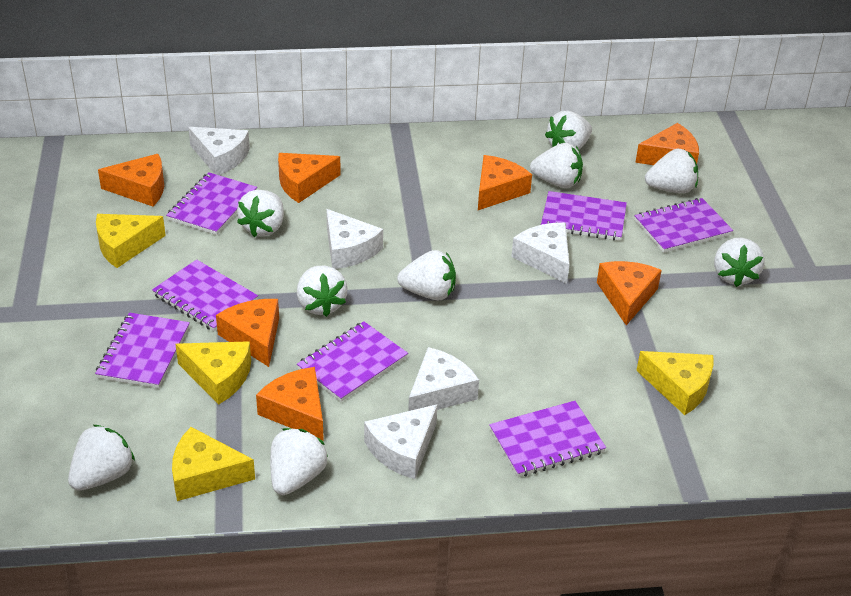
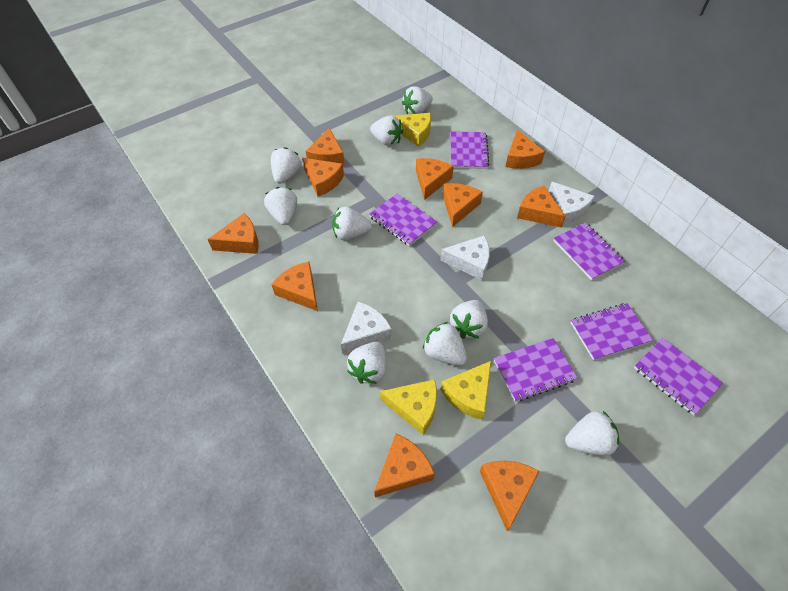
orange cheese: [98,154,164,206] [216,299,279,367] [256,367,324,441] [278,153,341,203] [478,155,532,210] [597,261,662,325] [635,123,699,165] = 7 -> [208,213,259,254] [271,262,318,311] [302,158,344,196] [306,128,344,165] [374,434,435,497] [416,158,454,200] [443,183,483,227] [480,461,539,531] [505,130,545,169] [517,185,566,228] = 10
purple notebook: [95,312,190,388] [152,260,258,332] [166,172,257,235] [297,321,408,402] [489,401,606,477] [541,191,627,241] [634,198,733,253] = 7 -> [369,194,437,246] [450,131,490,169] [494,338,578,402] [553,222,625,280] [571,303,653,361] [634,338,723,415] = 6
white cheese: [188,127,250,175] [326,209,383,269] [364,404,438,479] [408,347,479,411] [511,223,570,284] = 5 -> [341,302,392,354] [440,236,490,280] [549,182,595,225] = 3
yellow cheese: [96,214,166,268] [172,427,255,501] [175,341,251,405] [636,351,714,415] = 4 -> [380,379,437,435] [395,113,431,147] [441,361,491,420] = 3

